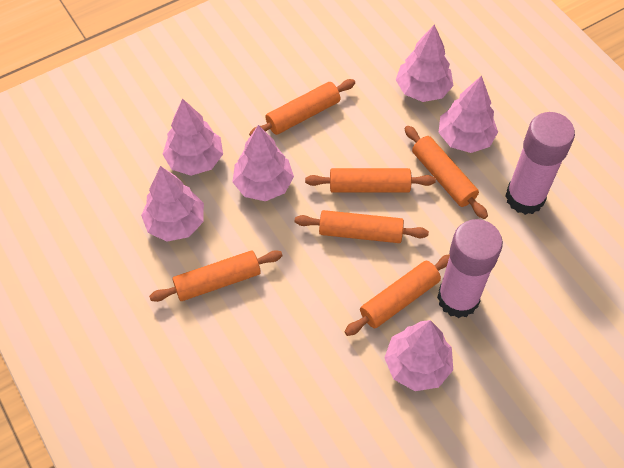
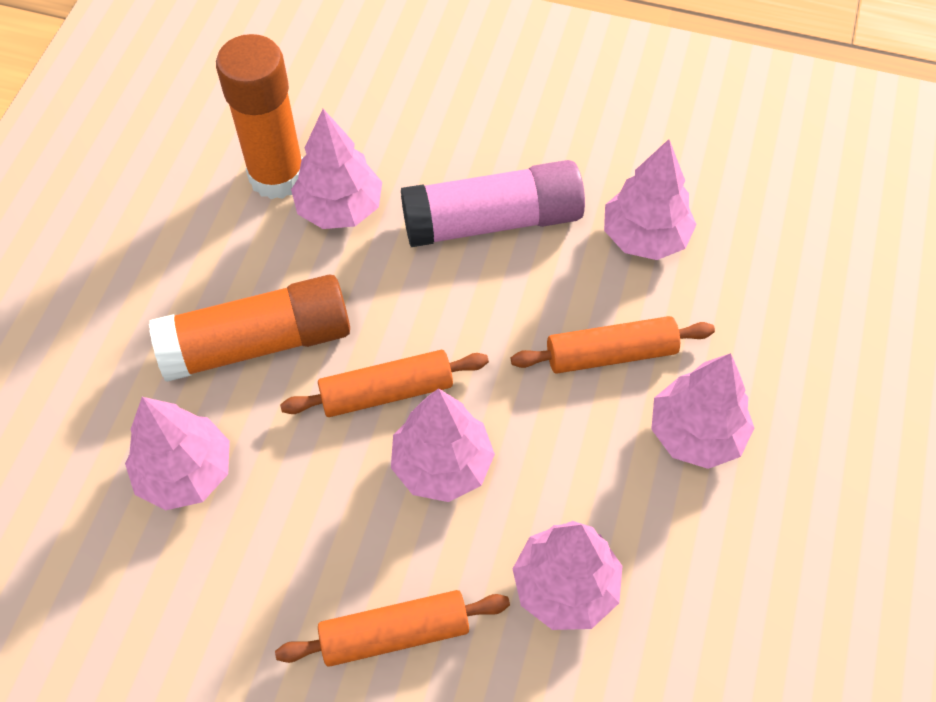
orange glue stick: none = 0 -> [149,275,350,382] [216,34,303,199] = 2
orange rolling pin: [149,250,283,302] [249,79,355,136] [295,210,429,243] [305,168,436,193] [344,254,450,336] [405,126,488,219] = 6 -> [275,590,510,667] [280,350,489,417] [511,316,715,374] = 3
pink glue stick: [437,219,503,318] [505,112,575,215] = 2 -> [401,160,585,247] = 1

